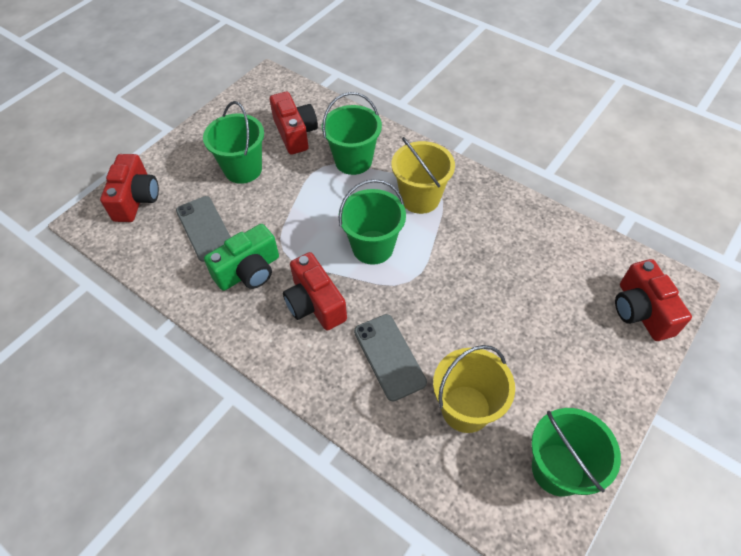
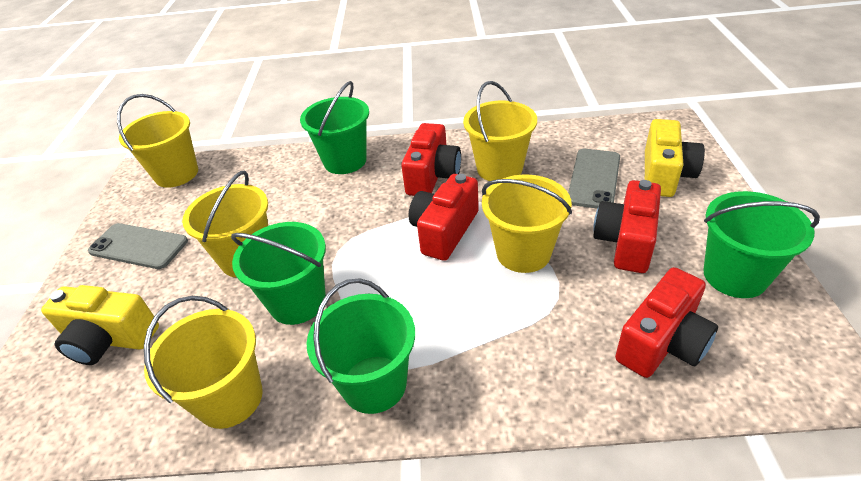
green camera: [204,224,279,291] = 1 -> none = 0
yellow bucket: [392,137,455,214] [433,345,515,433] = 2 -> [117,94,198,188] [144,296,263,429] [182,171,268,278] [463,81,537,181] [482,175,572,273] = 5
yellow camera: none = 0 -> [41,285,159,365] [645,119,705,197] = 2

